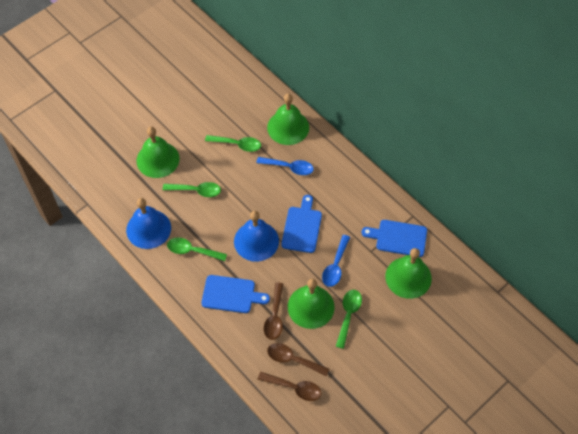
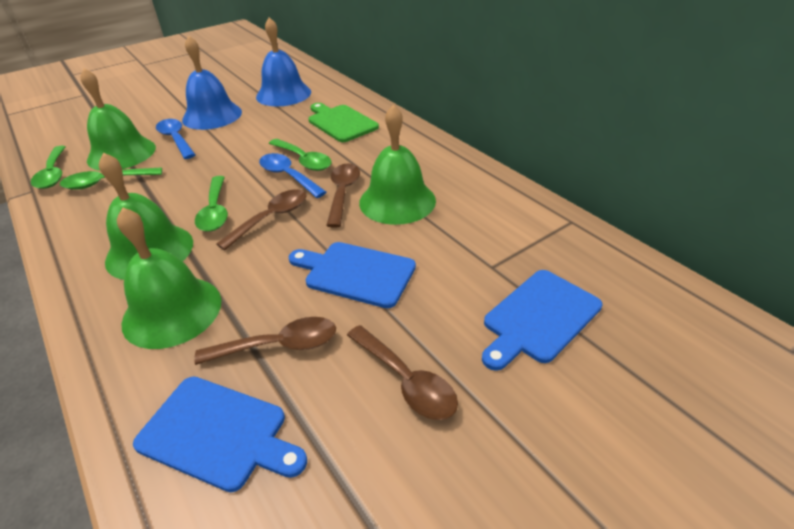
brown spoon: [258,372,322,401] [264,282,283,340] [267,343,329,376] = 3 -> [195,317,336,365] [216,189,306,250] [326,163,360,228] [347,325,458,420] = 4
green cutting board: none = 0 -> [308,103,379,142] = 1

